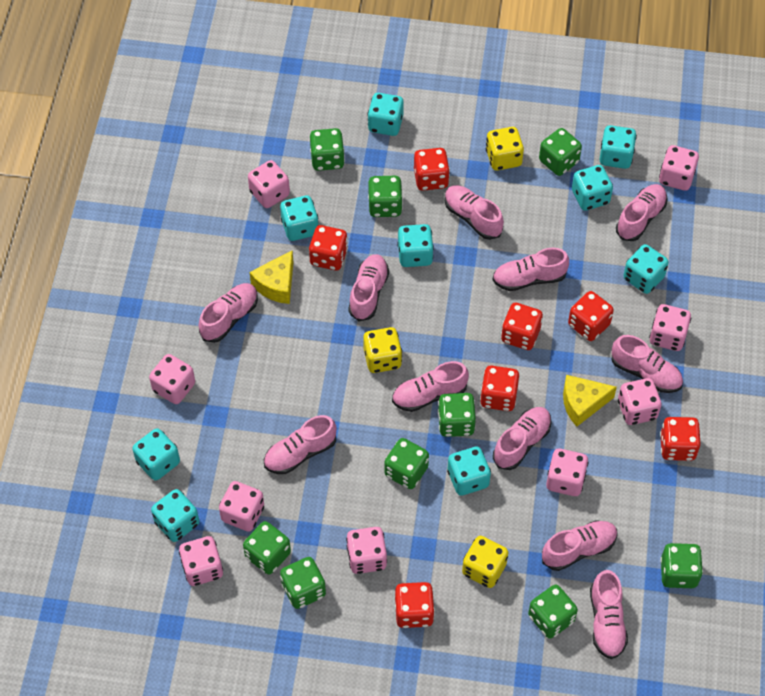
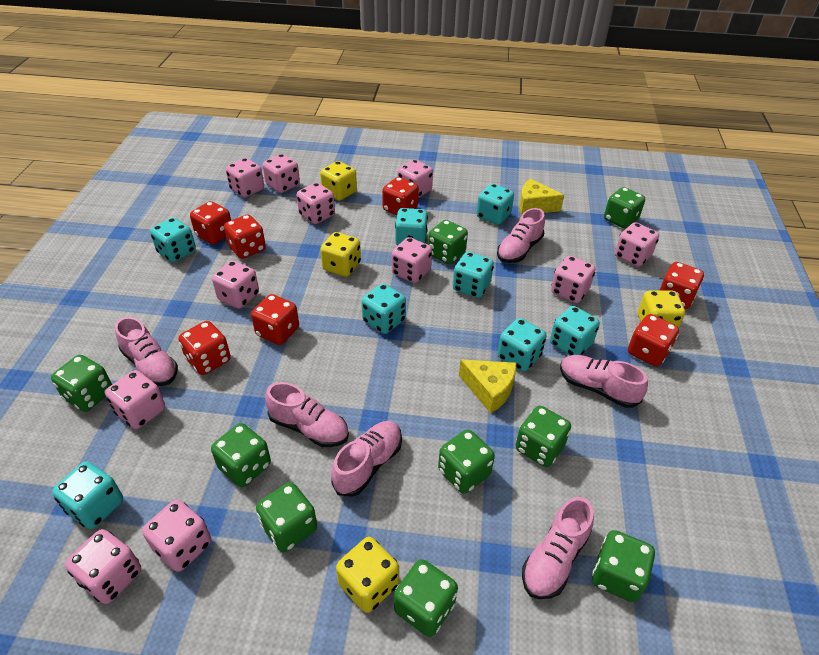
pink dice: [149,354,195,404] [179,536,223,586] [219,481,264,531] [248,160,290,208] [346,527,387,574] [546,448,589,496] [618,378,661,425] [649,304,691,351] [659,145,699,191] = 9 -> [65,529,141,604] [105,370,165,429] [142,500,211,572] [212,261,259,309] [226,158,264,198] [263,154,300,193] [297,183,335,224] [392,237,432,283] [398,160,433,198] [551,256,595,303] [615,222,659,267] = 11
pink shoe: [199,283,258,343] [264,415,337,474] [348,254,389,321] [392,361,469,412] [445,185,504,240] [492,248,569,291] [493,407,552,470] [542,520,618,571] [590,570,628,659] [612,335,683,393] [616,184,667,241] = 11 -> [115,317,178,386] [265,382,349,447] [331,421,402,497] [497,208,545,263] [522,497,594,599] [560,355,648,408] = 6
turquoise dice: [132,428,180,480] [151,489,199,542] [280,196,318,241] [368,93,404,136] [397,224,434,267] [447,446,491,496] [572,165,613,211] [599,125,637,169] [623,244,669,294] = 9 -> [52,462,123,529] [150,218,196,263] [362,284,406,334] [395,208,428,245] [453,252,494,298] [477,184,514,225] [498,318,546,371] [550,306,600,356] = 8
yellow dice: [363,327,402,373] [462,536,508,588] [486,127,524,171] = 3 -> [320,161,357,201] [320,232,361,277] [336,537,399,613] [638,290,685,328] = 4

